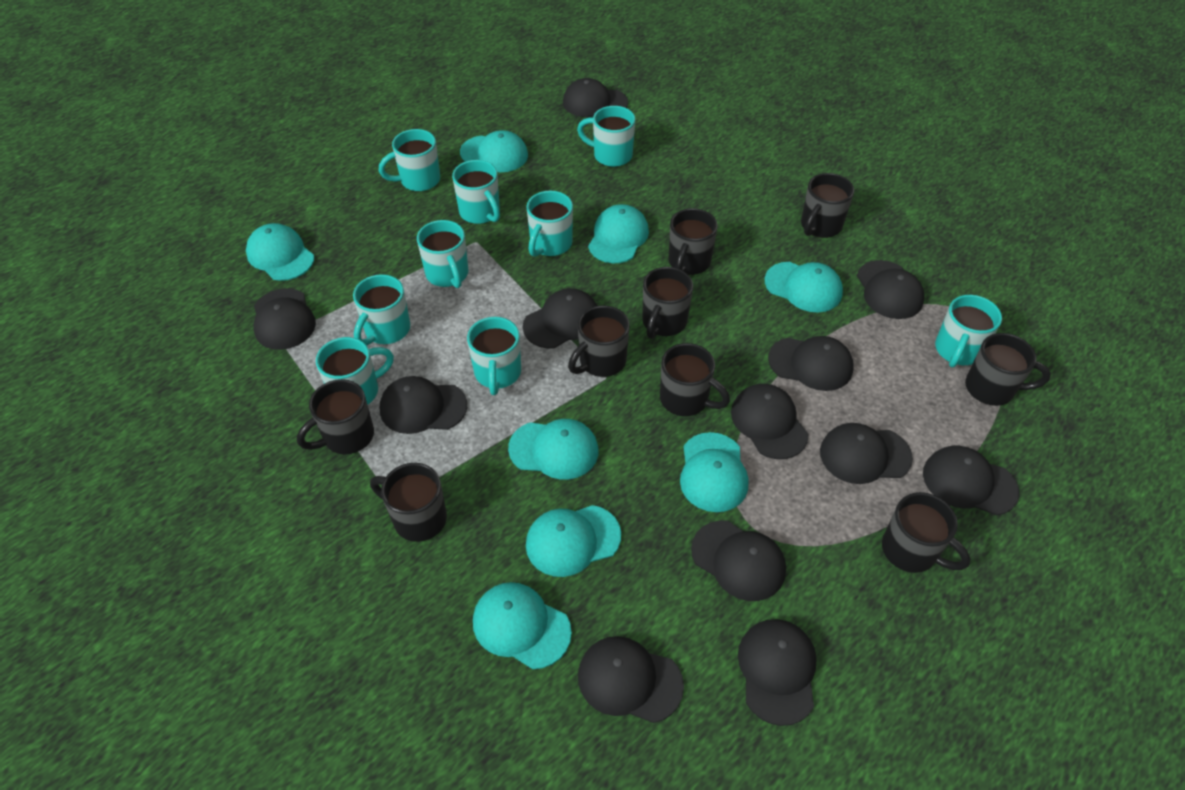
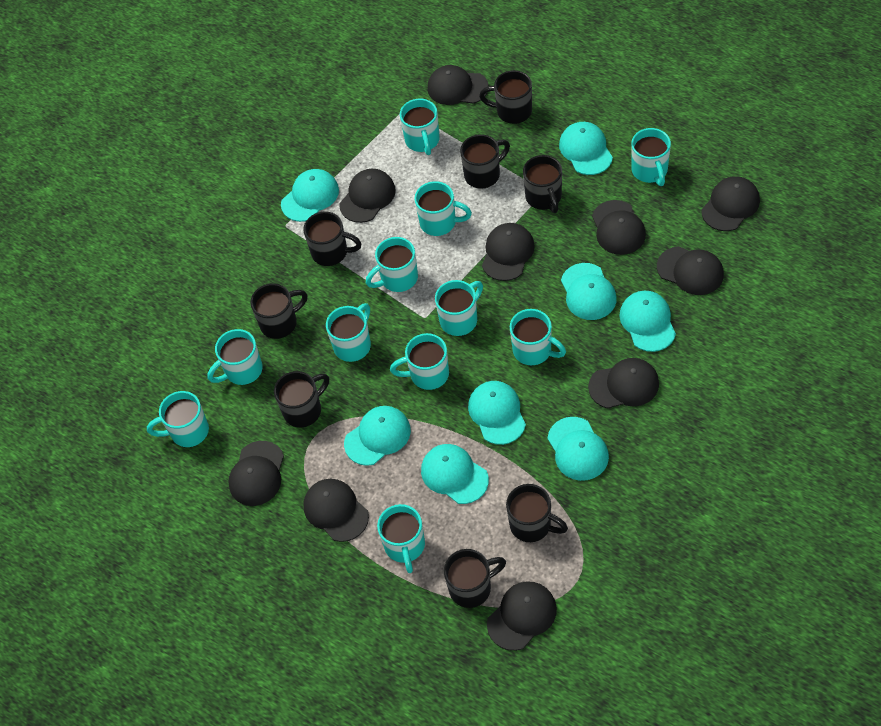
black cap: [254,288,316,350] [380,376,467,434] [523,288,598,348] [563,78,628,117] [578,636,684,723] [691,520,786,601] [731,384,808,459] [738,619,817,726] [768,336,854,391] [820,423,913,484] [857,260,924,319] [923,446,1020,515] = 12 -> [228,441,284,506] [303,479,369,542] [339,169,396,223] [427,65,489,105] [482,223,535,281] [487,581,557,651] [588,358,659,409] [592,200,646,255] [657,246,724,295] [701,176,760,231] = 10
black mug: [297,379,374,454] [370,463,447,542] [568,306,630,377] [642,267,693,339] [660,343,730,416] [668,208,717,275] [801,173,854,238] [882,492,970,573] [965,333,1051,406] = 9 -> [250,283,308,339] [274,371,329,428] [303,212,362,266] [444,549,506,608] [460,134,510,189] [479,70,532,124] [506,484,568,542] [523,155,562,213] = 8
turquoise mug: [316,337,394,405] [353,274,410,345] [379,129,440,191] [417,220,468,288] [452,160,500,224] [467,317,521,395] [527,191,573,257] [577,106,635,167] [935,295,1002,368] = 9 -> [147,391,209,447] [207,329,263,385] [326,303,371,362] [366,237,418,292] [377,504,425,573] [390,333,449,390] [400,99,440,155] [414,181,472,236] [435,280,483,336] [510,309,566,365] [631,128,671,186] = 11

